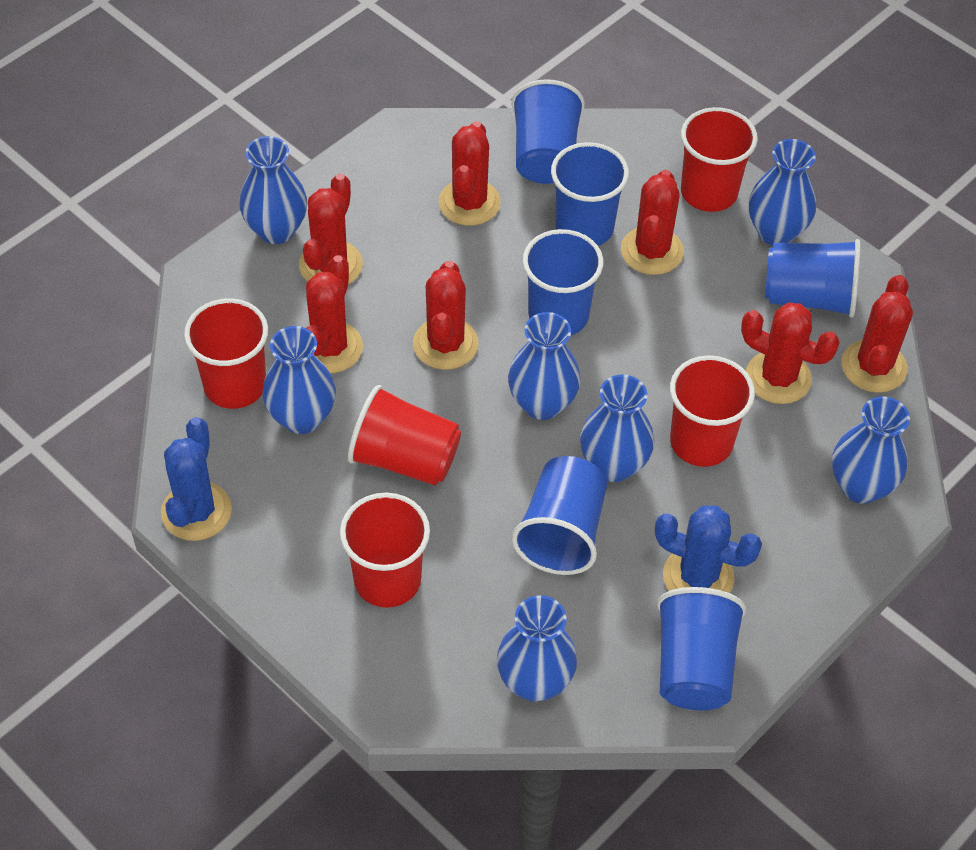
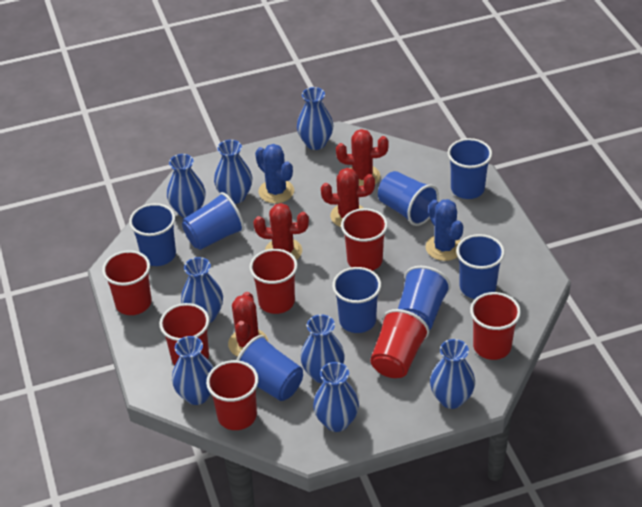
blue cup: [512,79,585,184] [512,456,607,575] [523,229,604,335] [551,142,629,246] [657,587,747,710] [765,239,861,318] = 6 -> [129,203,176,266] [182,192,245,250] [236,335,303,401] [332,267,381,333] [378,171,439,226] [398,266,451,330] [447,138,492,199] [456,234,505,299] = 8
blue vase: [239,136,307,244] [263,326,336,434] [497,595,577,702] [508,312,581,420] [580,374,654,482] [749,139,816,246] [832,396,910,504] = 7 -> [167,154,206,218] [172,336,214,405] [181,257,223,323] [214,140,252,204] [297,87,334,150] [300,315,345,383] [313,362,359,432] [430,339,475,409] = 8
red cactus: [299,173,363,284] [306,255,363,373] [413,261,479,370] [439,121,501,226] [621,170,684,275] [741,303,840,404] [841,275,913,393] = 7 -> [228,292,268,357] [253,203,309,260] [321,168,375,227] [336,129,389,186] = 4
red cup: [184,298,268,409] [340,493,430,608] [348,385,461,486] [670,355,755,467] [681,107,758,212] = 5 -> [102,250,152,315] [159,303,209,365] [206,360,259,430] [249,249,298,314] [341,208,388,271] [370,309,429,378] [470,292,521,360] = 7

